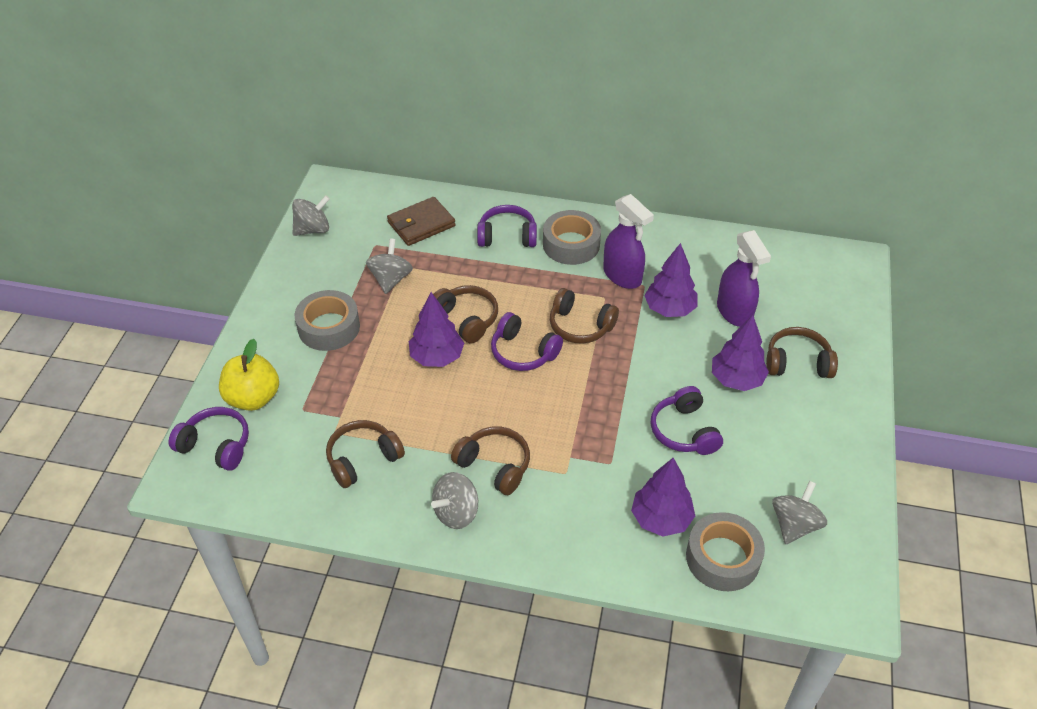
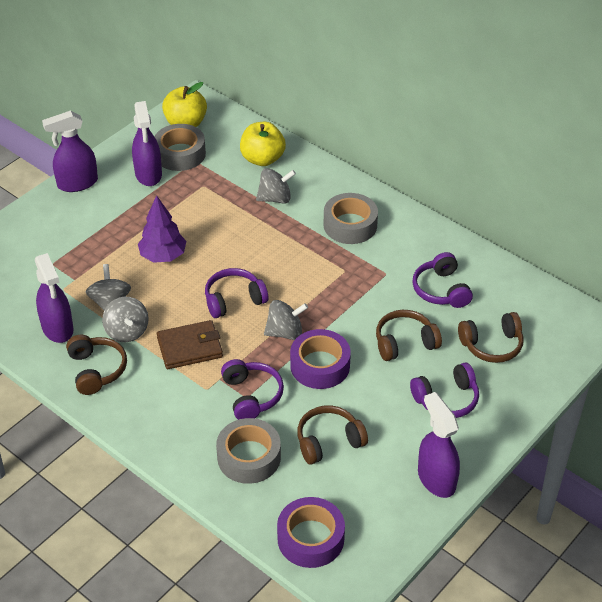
brown headphones: [326,420,405,488] [433,285,498,343] [451,426,530,495] [550,288,619,344] [766,327,838,378] = 5 -> [66,335,127,395] [297,405,368,464] [376,310,442,361] [458,312,524,363] = 4
purple spray bottle: [603,194,654,289] [717,230,771,327] = 2 -> [35,253,73,343] [42,110,98,192] [132,101,162,186] [418,392,460,498] = 4
purple tape: none = 0 -> [277,497,345,568] [290,329,351,389] = 2
purple tree: [409,292,464,367] [631,458,695,537] [644,243,698,317] [712,315,769,391] = 4 -> [138,195,186,263] = 1
yellow apple: [219,339,279,411] = 1 -> [162,82,207,127] [240,122,286,166] = 2

